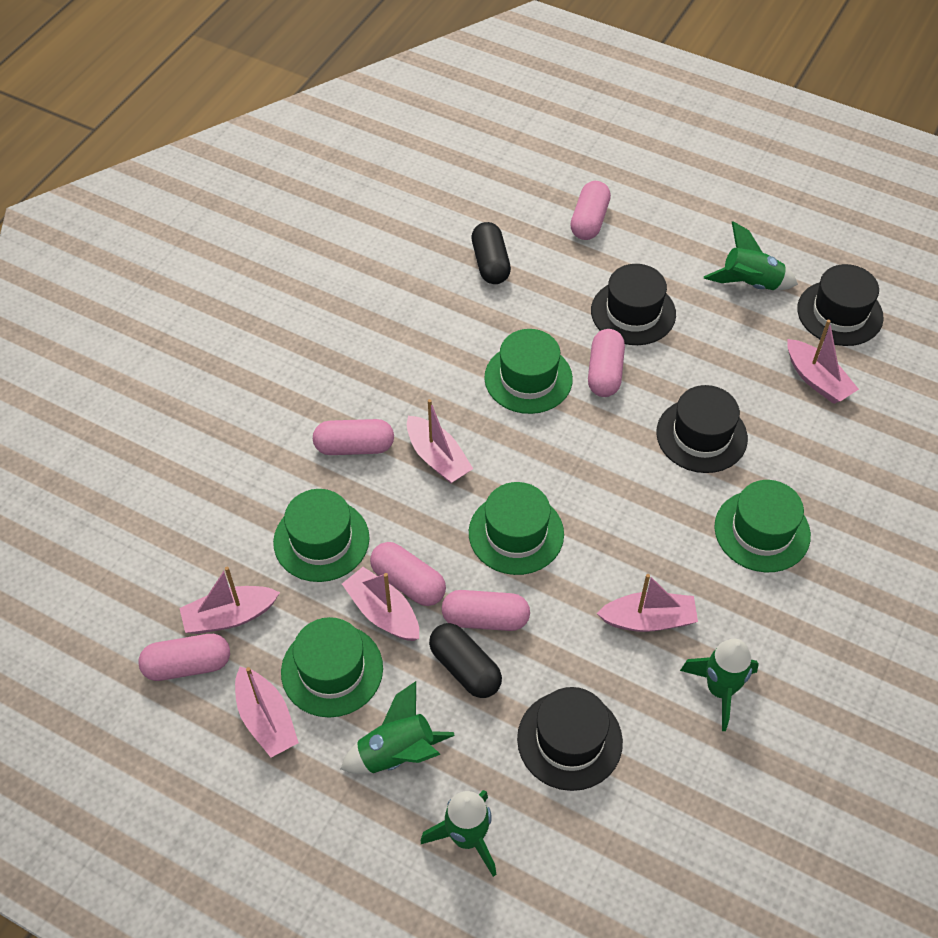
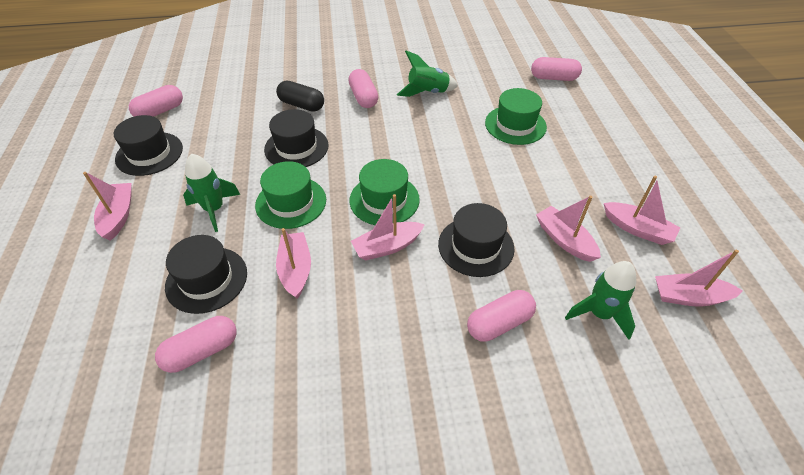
black capsule: [429,623,502,698] [471,222,511,284] = 2 -> [276,81,324,112] = 1
green hat: [273,489,370,582] [281,617,383,718] [469,482,564,575] [484,329,573,414] [714,480,811,572] = 5 -> [255,161,326,229] [350,159,420,225] [485,88,547,145] = 3
green rocket: [341,681,455,774] [421,790,497,877] [680,639,759,731] [704,221,798,290] = 4 -> [183,153,240,232] [397,50,458,97] [565,261,636,340] = 3
pink capsule: [138,634,230,681] [313,419,394,455] [370,542,446,606] [442,590,530,631] [570,181,611,240] [588,329,625,397] = 6 -> [129,85,183,117] [155,316,237,373] [348,69,378,108] [467,290,536,342] [531,57,582,81] = 5

